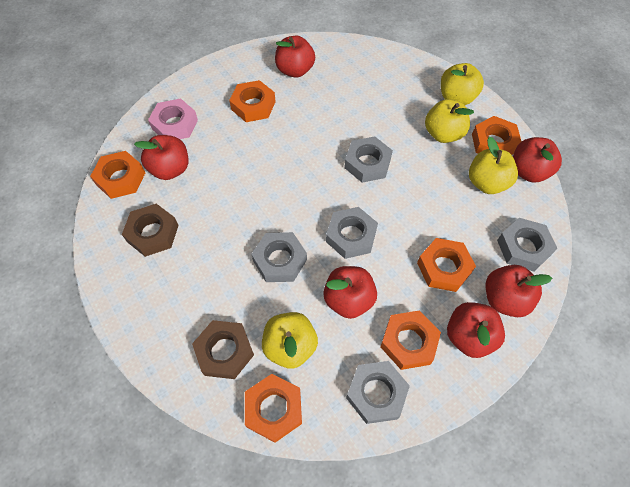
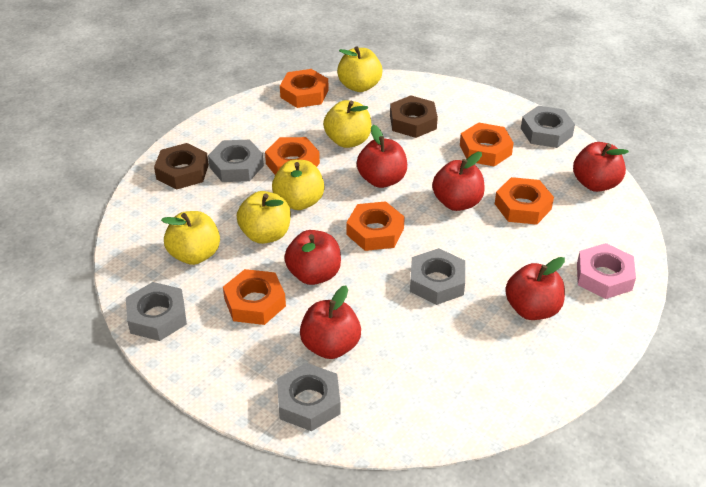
yellow apple: [262,312,318,369] [425,99,474,143] [441,63,484,105] [469,137,518,194] = 4 -> [161,211,220,265] [237,191,291,244] [272,160,325,210] [323,100,371,148] [337,46,383,92] = 5

